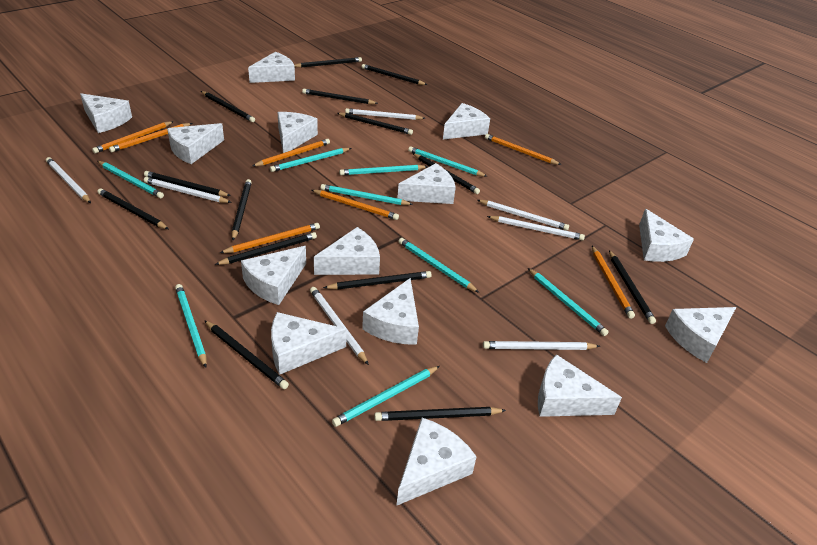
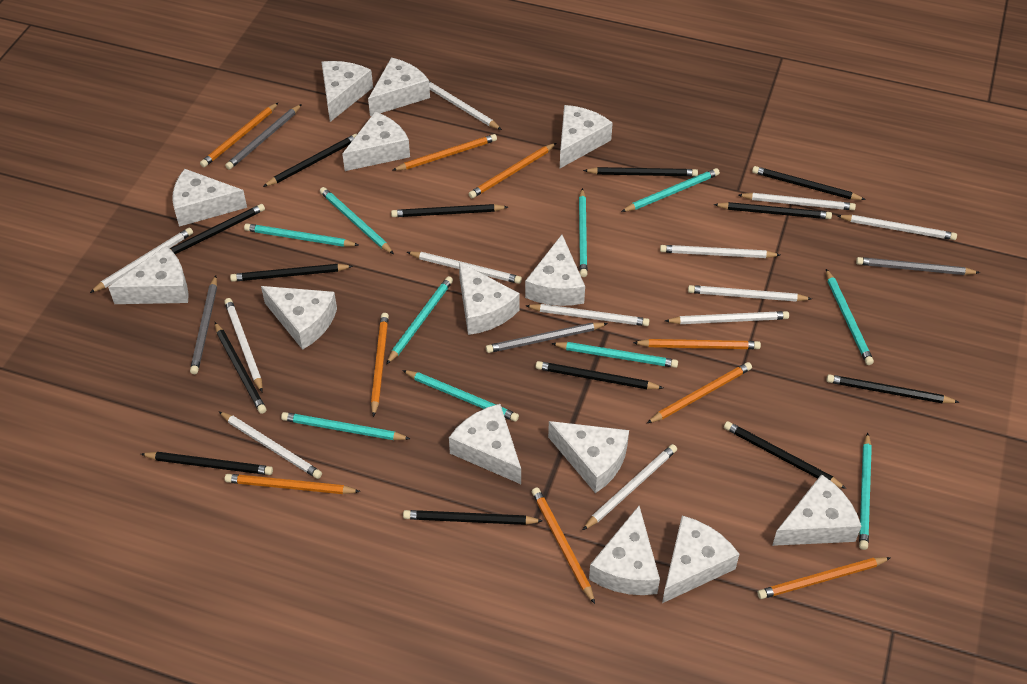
black pencil: [97,188,169,229] [144,171,231,196] [201,91,255,122] [204,320,289,389] [215,232,317,265] [232,179,252,240] [295,57,362,68] [302,89,378,104] [323,271,432,290] [337,113,413,135] [362,64,427,85] [374,407,506,421] [413,153,480,194] [609,250,656,324] = 14 -> [141,452,273,475] [170,204,265,254] [215,322,266,414] [230,264,353,282] [263,134,357,187] [391,204,508,217] [403,510,543,525] [536,361,663,389] [583,167,698,176] [713,202,832,219] [724,421,847,489] [752,166,866,200] [827,374,959,403] = 13
grey pencil: none = 0 -> [190,275,217,374] [225,104,302,170] [486,323,608,353] [856,257,980,275] = 4
orange pencil: [92,121,174,154] [109,123,192,152] [220,223,320,253] [253,139,330,166] [312,190,399,220] [485,134,561,165] [592,246,635,319] = 7 -> [200,102,279,167] [225,474,361,494] [371,313,389,417] [392,134,497,171] [469,143,556,198] [532,487,595,604] [633,339,761,349] [647,362,752,423] [757,557,891,599] = 9
turquoise pencil: [98,161,164,198] [175,284,207,368] [270,148,351,172] [320,184,413,205] [332,366,440,427] [339,165,428,175] [399,238,479,293] [408,146,488,177] [528,268,609,336] = 9 -> [244,223,358,247] [281,412,410,440] [320,187,394,254] [386,276,453,365] [402,370,519,422] [551,342,678,368] [579,188,588,277] [621,168,720,212] [826,269,874,365] [859,433,872,550] = 10
white pencil: [46,157,91,203] [144,177,232,203] [310,287,369,365] [345,108,425,120] [477,200,569,231] [483,341,600,350] [487,216,585,240] = 7 -> [90,228,193,293] [218,411,322,479] [224,298,263,392] [407,252,522,284] [429,81,502,130] [526,304,650,326] [583,444,677,530] [660,245,780,258] [665,311,789,324] [688,285,812,302] [739,193,856,210] [838,215,957,240] = 12

